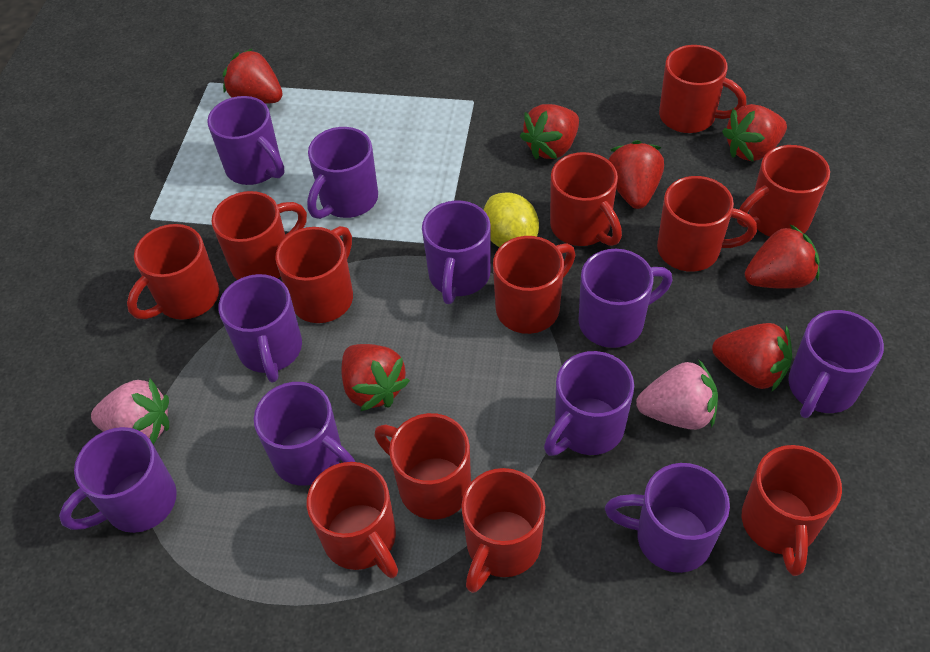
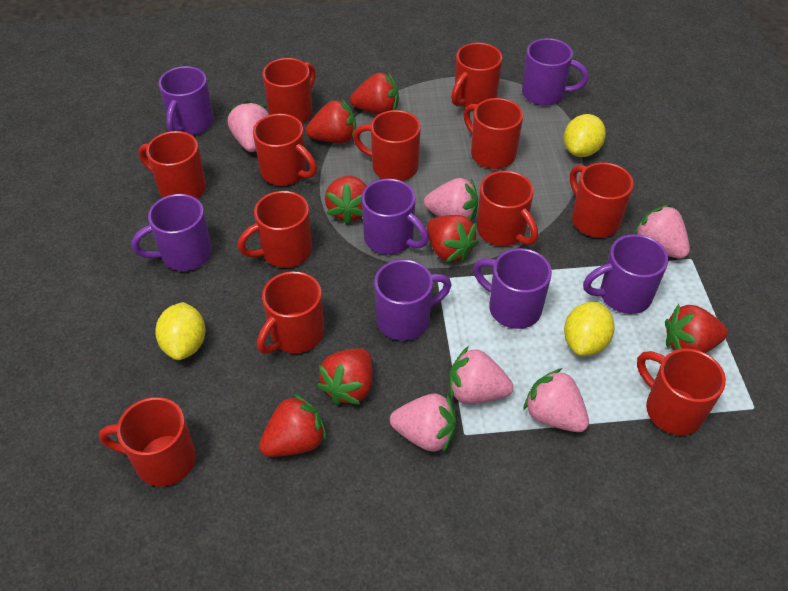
pink strawberry: [91,379,169,444] [636,359,718,430] = 2 -> [228,101,269,152] [390,393,456,453] [424,178,478,220] [449,346,513,404] [523,368,589,432] [634,204,690,259] = 6
purple mug: [59,427,177,533] [207,96,284,185] [219,274,302,383] [254,382,355,486] [307,127,378,219] [422,201,491,304] [544,351,634,456] [579,249,672,348] [605,463,730,573] [788,310,884,418] = 10 -> [132,194,212,271] [158,66,214,135] [361,178,429,255] [374,259,451,341] [473,248,552,329] [522,38,589,106] [583,234,669,314] = 7
yellow lemon: [484,192,539,247] = 1 -> [155,302,206,360] [564,114,606,157] [564,302,614,356] = 3

